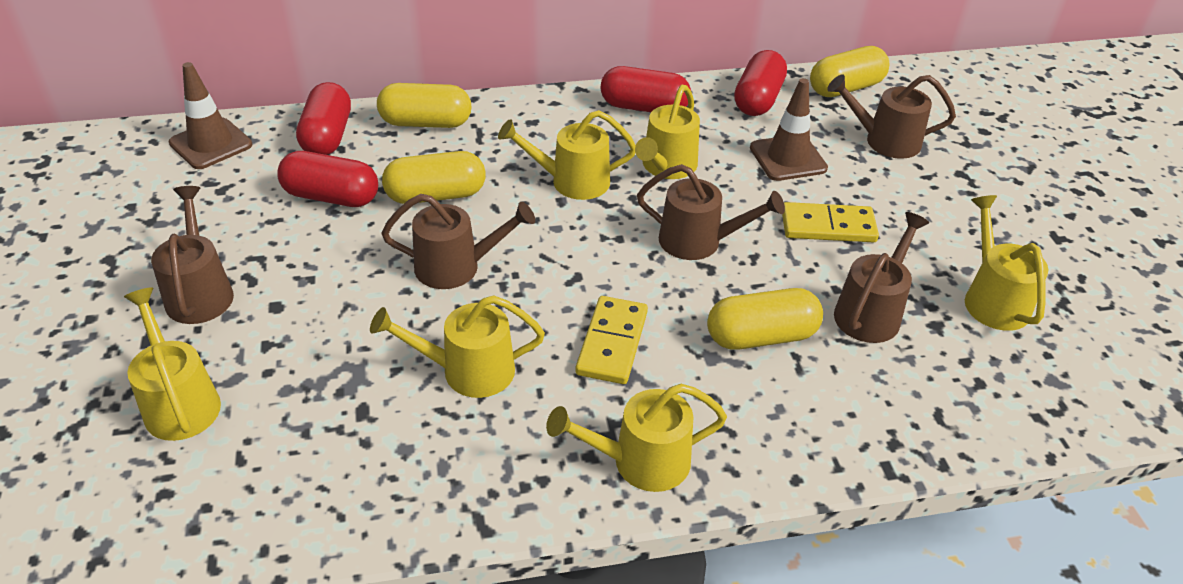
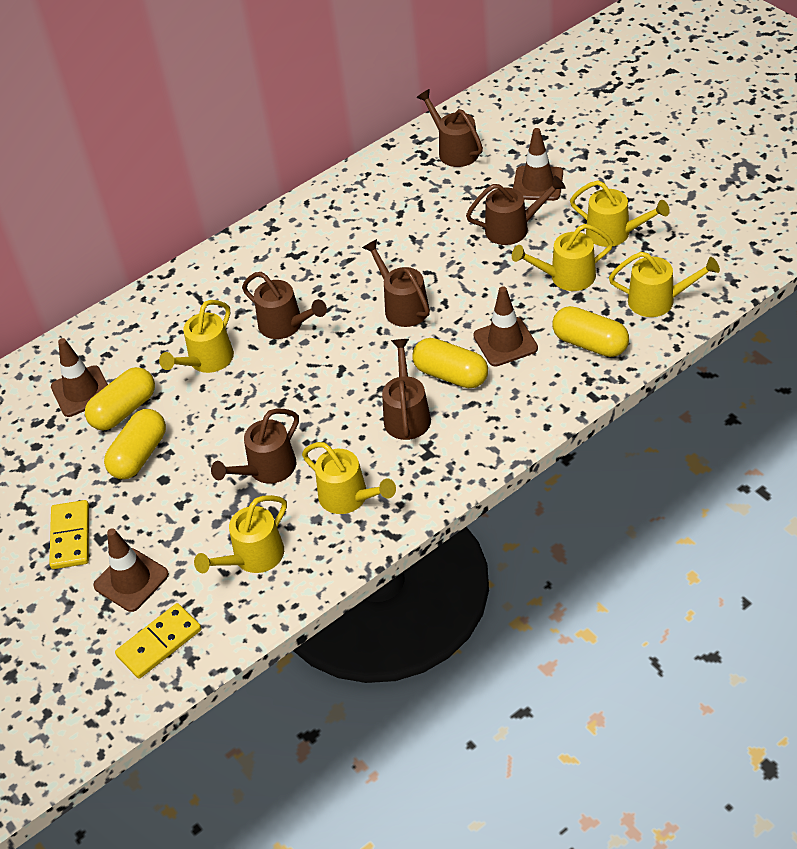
brown traffic cone: [169,62,252,169] [750,78,828,181] = 2 -> [51,338,108,417] [93,528,169,612] [473,286,538,366] [513,128,563,201] = 4
brown watering can: [151,186,234,324] [381,194,535,289] [637,164,785,260] [827,74,956,159] [834,212,929,343] = 5 -> [211,408,299,484] [242,272,327,339] [362,239,430,327] [382,339,431,440] [416,89,483,167] [466,176,566,245] = 6
red capsule: [277,151,378,207] [296,82,351,155] [601,66,691,112] [734,50,787,116] = 4 -> none = 0

